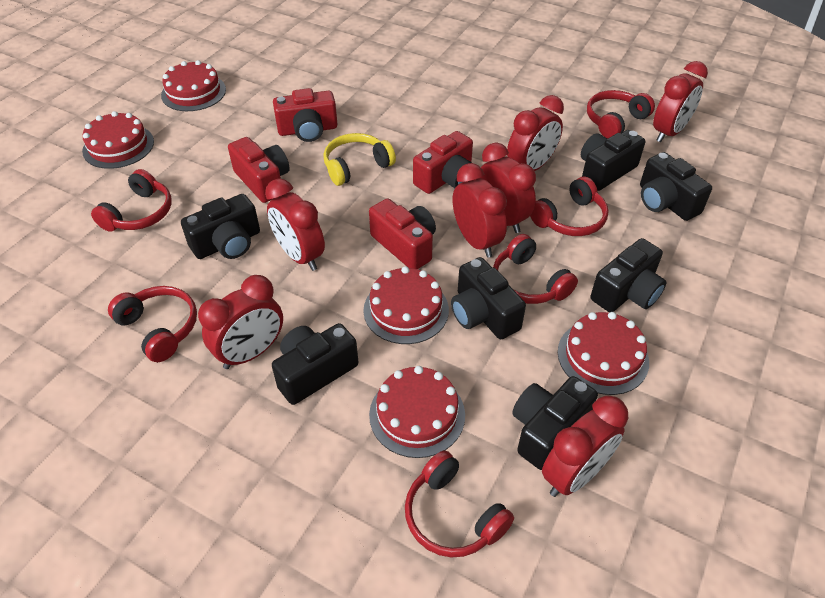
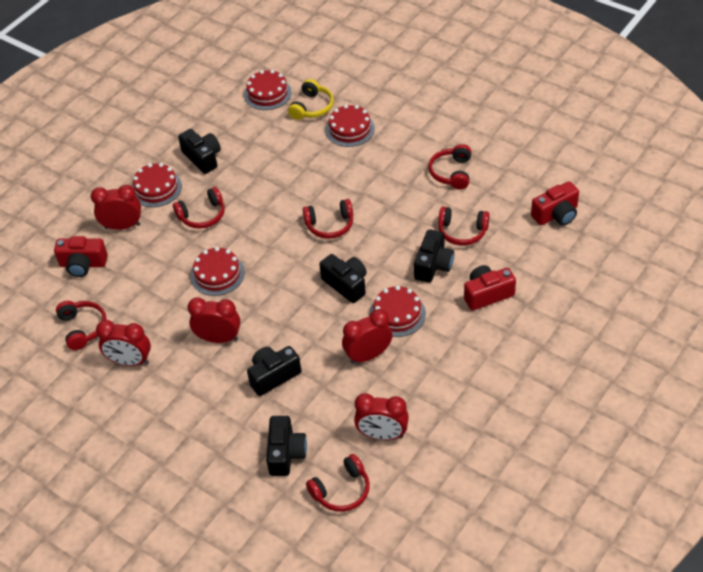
black camera: [181,194,260,259] [272,323,358,405] [451,257,526,339] [512,376,598,470] [581,130,645,191] [591,238,666,312] [640,152,712,221] = 7 -> [178,129,221,174] [247,346,301,396] [266,416,307,476] [319,254,367,303] [414,229,454,283] = 5
red camera: [228,137,290,203] [273,88,337,142] [369,199,436,269] [413,131,473,194] = 4 -> [54,236,108,277] [464,265,516,311] [531,181,579,226] = 3
red clock: [198,275,283,369] [265,178,325,271] [453,163,507,258] [480,143,536,233] [507,95,564,171] [542,395,628,497] [653,61,708,143] = 7 -> [91,185,141,230] [96,320,151,366] [188,298,240,343] [342,309,392,364] [354,393,409,440] = 5

